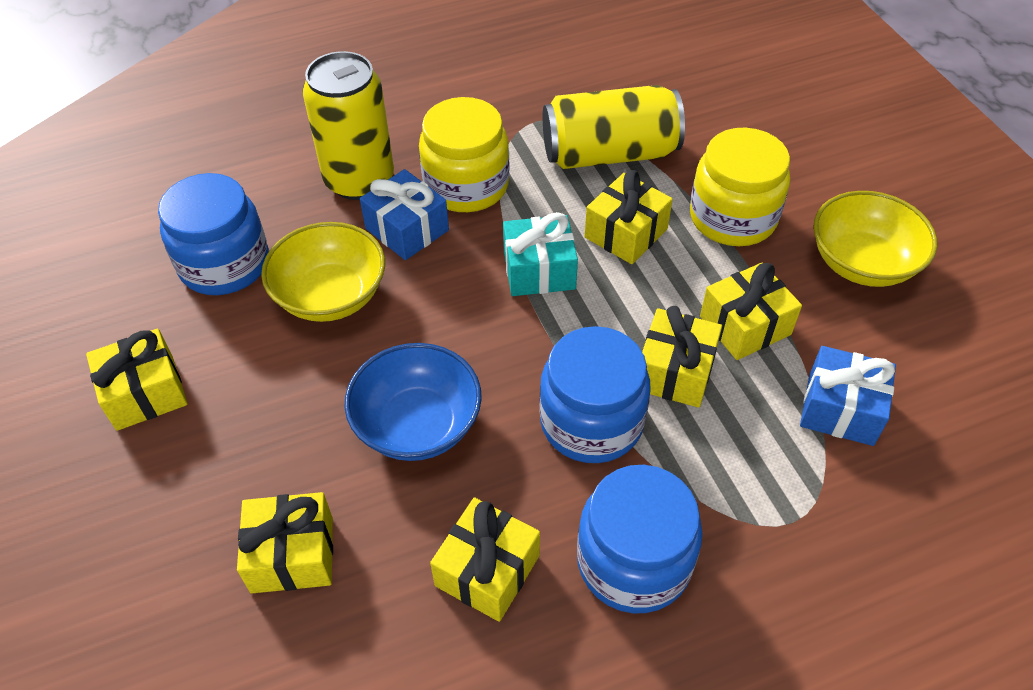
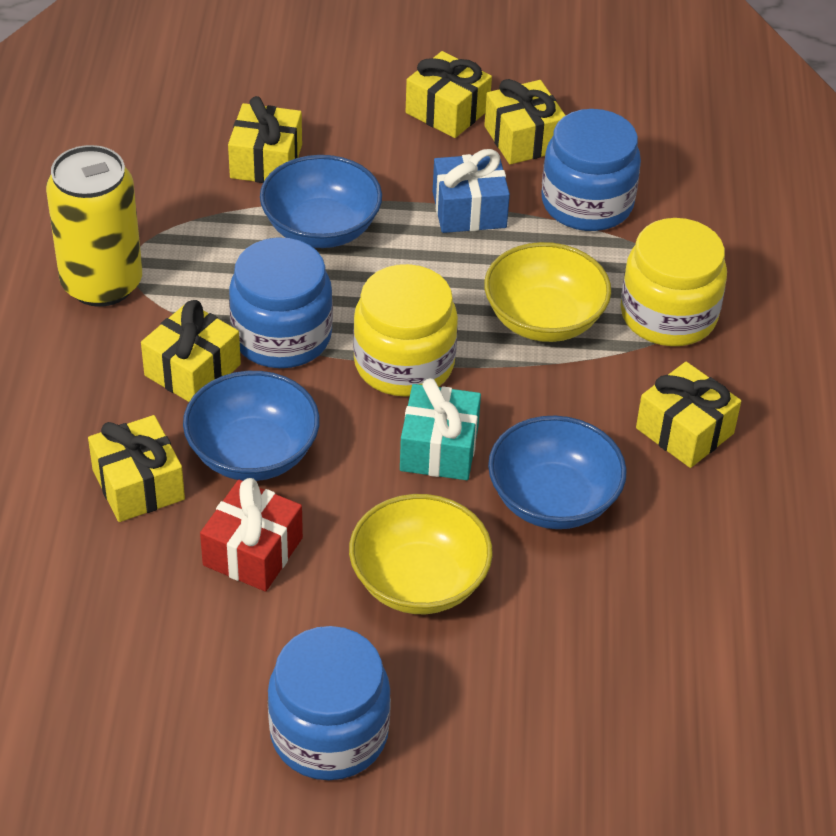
blue bowl: [344,343,482,461] = 1 -> [183,371,320,481] [260,155,382,248] [488,416,627,529] = 3
blue gift: [360,169,449,260] [800,346,896,446] = 2 -> [433,149,510,233] = 1
red gift: none = 0 -> [200,478,303,592] = 1
yellow can: [302,51,394,200] [543,85,685,169] = 2 -> [46,145,142,307] = 1

